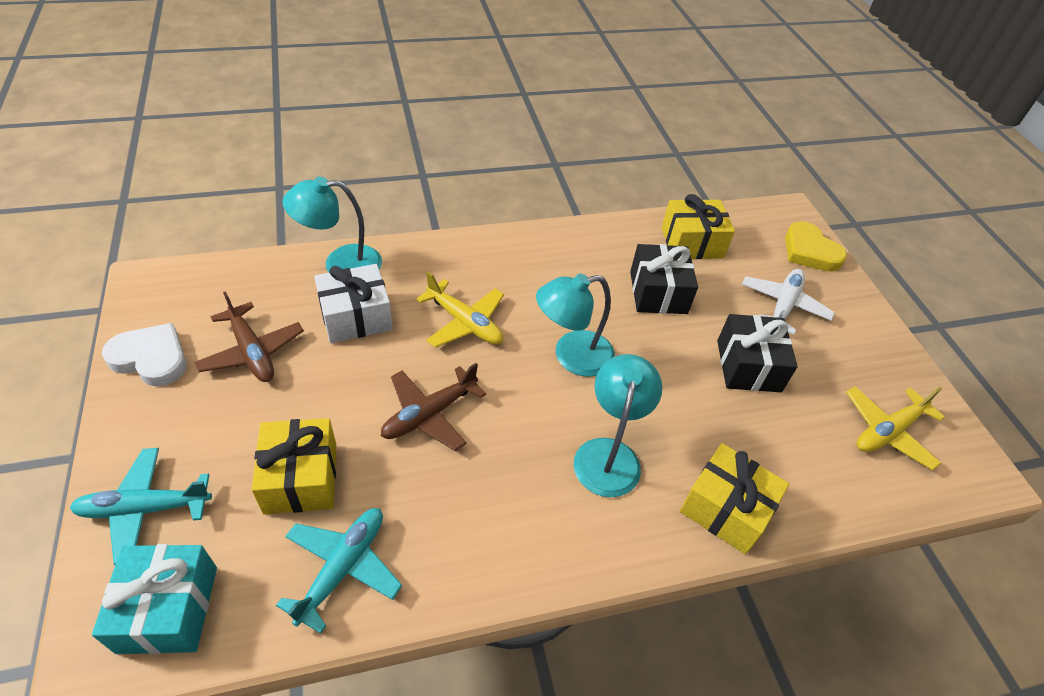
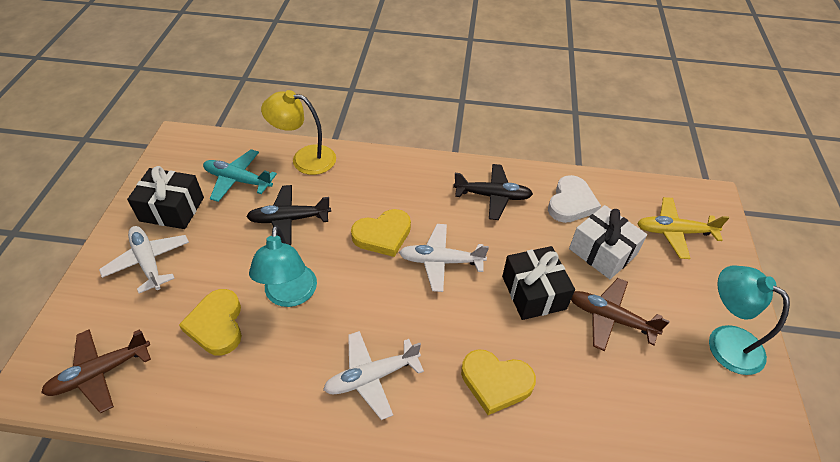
black plane: none = 0 -> [246,185,331,245] [453,164,533,220] = 2
turquoise gift: [92,544,217,654] = 1 -> none = 0
turquoise lamp: [283,176,382,273] [536,273,615,377] [574,354,662,497] = 3 -> [249,225,317,307] [709,265,790,375] = 2
turquoise plane: [70,448,212,565] [276,508,402,634] = 2 -> [203,149,277,202] = 1
white plane: [742,269,835,335] = 1 -> [99,226,189,293] [323,331,424,420] [399,224,489,292] = 3
yellow gift: [251,418,336,514] [661,194,735,259] [680,443,789,554] = 3 -> none = 0
yellow heart: [785,221,847,272] = 1 -> [179,289,242,355] [351,209,411,257] [461,349,536,415] = 3
yellow lamp: none = 0 -> [261,90,336,175] = 1
yellow plane: [416,272,504,348] [846,386,945,470] = 2 -> [637,197,729,259] = 1

